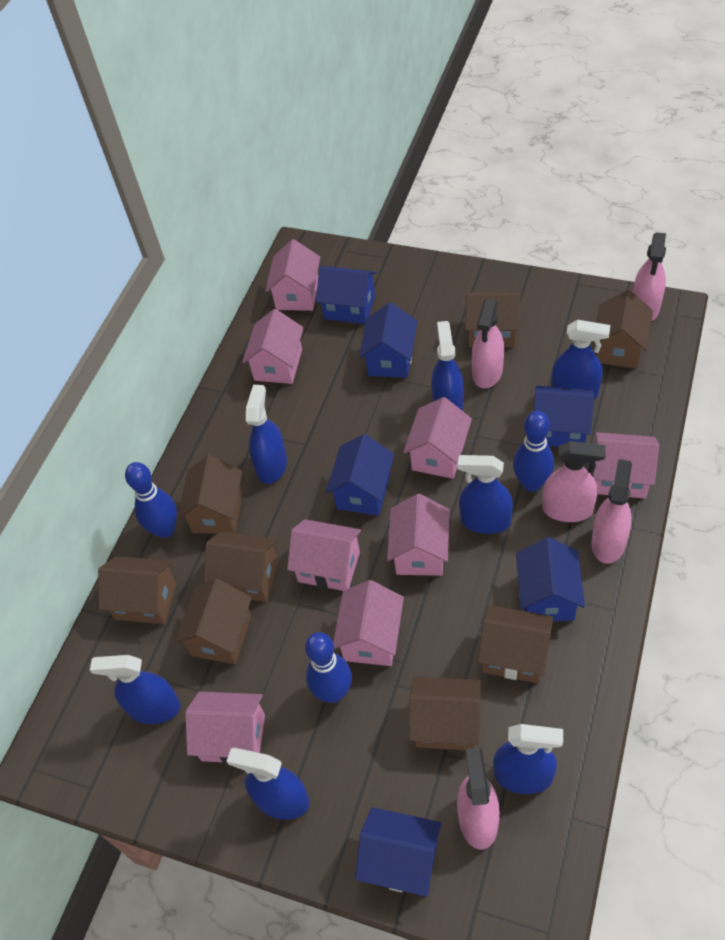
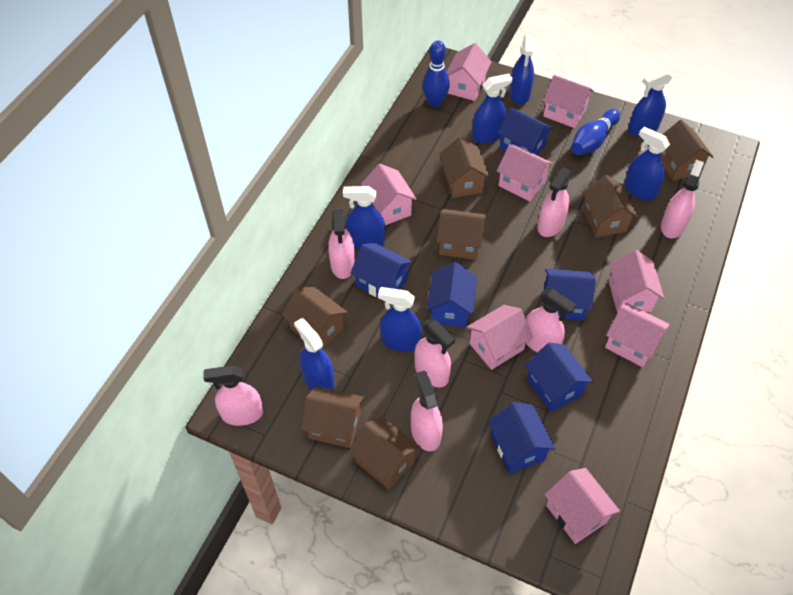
blue bowling pin: [125,462,177,538] [305,632,352,703] [513,411,554,492] = 3 -> [423,41,449,108] [571,109,620,155] = 2
brown house: [98,556,176,624] [175,579,252,664] [178,455,242,534] [204,531,278,602] [409,677,481,750] [465,292,520,347] [477,605,553,683] [592,290,653,368] = 8 -> [282,287,348,349] [301,386,364,448] [348,417,421,490] [437,209,486,260] [439,137,490,198] [582,175,638,238] [661,120,713,181] = 7
pink spray bottle: [457,747,500,850] [472,299,504,388] [542,441,606,522] [591,459,632,564] [633,232,666,321] = 5 -> [203,365,263,426] [328,208,355,279] [411,371,443,451] [415,319,455,387] [526,288,576,353] [537,167,572,237] [661,160,705,238] = 7

